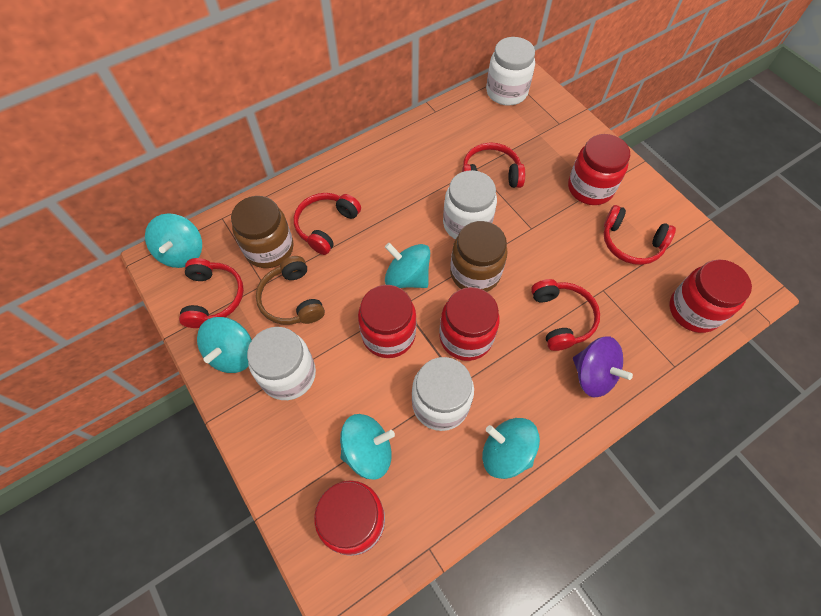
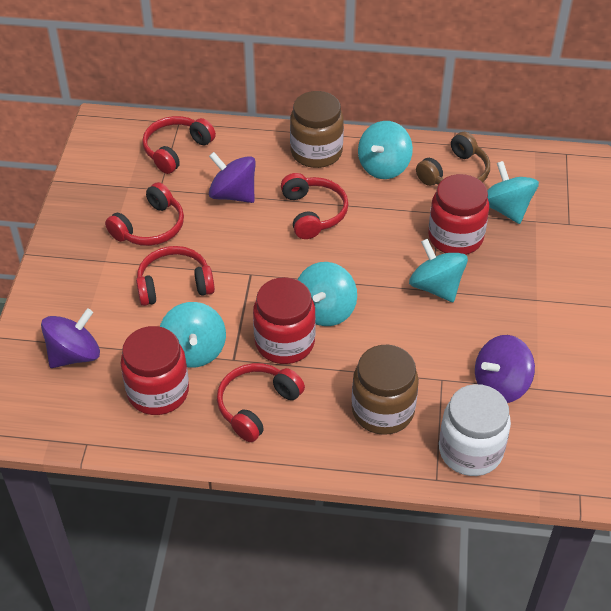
purple spinning top: [573,336,633,397] = 1 -> [41,308,100,368] [209,152,256,203] [475,335,535,403] = 3
red jar: [314,480,385,556] [358,285,416,358] [439,287,500,361] [568,134,630,205] [669,259,752,333] = 5 -> [121,326,189,415] [253,277,316,364] [428,174,489,255] = 3
white jar: [247,327,316,400] [412,357,474,431] [443,170,497,239] [486,37,535,106] = 4 -> [439,384,511,476] = 1

